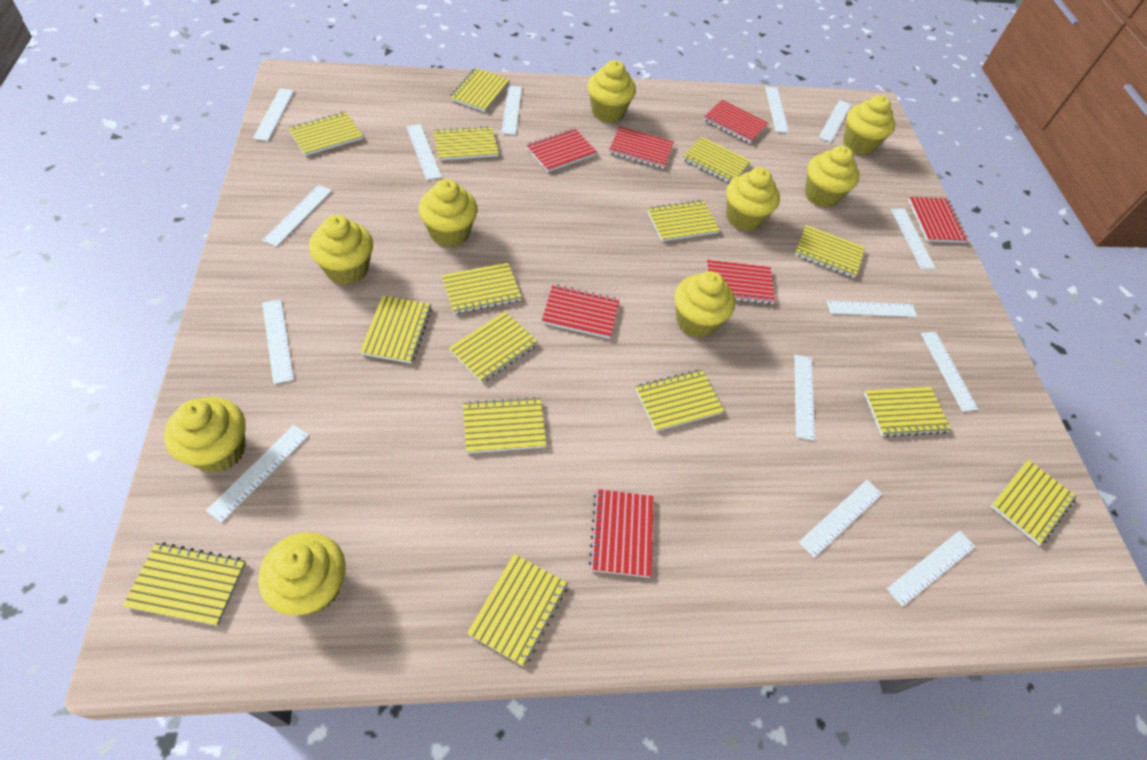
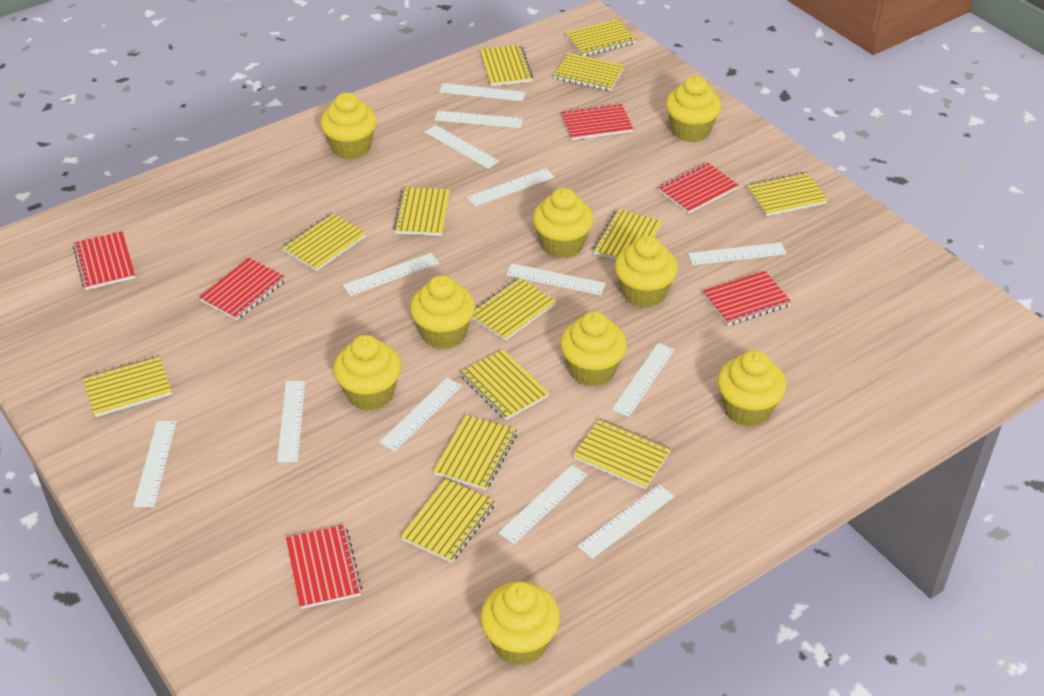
red notebook: [526,129,597,172] [542,284,619,339] [589,489,654,578] [609,127,674,169] [703,100,768,144] [706,260,775,304] [908,197,968,243] = 7 -> [73,232,135,290] [199,258,286,320] [286,525,363,609] [561,103,633,140] [658,162,739,214] [703,271,792,326] = 6
white ruler: [206,425,309,523] [253,88,294,141] [262,185,332,247] [262,299,294,384] [406,124,442,180] [501,85,522,135] [765,86,789,133] [794,355,815,441] [799,480,882,558] [818,100,851,143] [827,300,917,317] [887,531,975,607] [891,209,936,269] [921,332,979,412] = 14 -> [133,421,177,507] [277,381,305,463] [343,253,439,296] [379,378,462,451] [425,125,499,169] [435,111,523,128] [439,83,525,101] [467,168,554,206] [498,465,587,544] [506,263,606,295] [577,484,674,559] [612,343,675,417] [688,242,786,265] = 13
yellow notebook: [123,542,246,626] [288,112,363,156] [360,295,432,364] [433,126,499,161] [442,263,522,314] [449,311,538,383] [450,68,509,112] [463,397,547,453] [467,554,568,667] [636,369,724,432] [647,200,720,241] [682,137,751,183] [795,225,865,278] [864,387,951,437] [990,460,1077,545] = 15 -> [83,356,172,417] [282,213,366,271] [393,187,450,236] [401,479,495,563] [433,415,517,490] [460,349,549,420] [472,277,556,341] [480,45,533,86] [553,53,625,91] [565,19,636,56] [573,419,671,489] [593,209,662,260] [747,172,828,216] = 13

